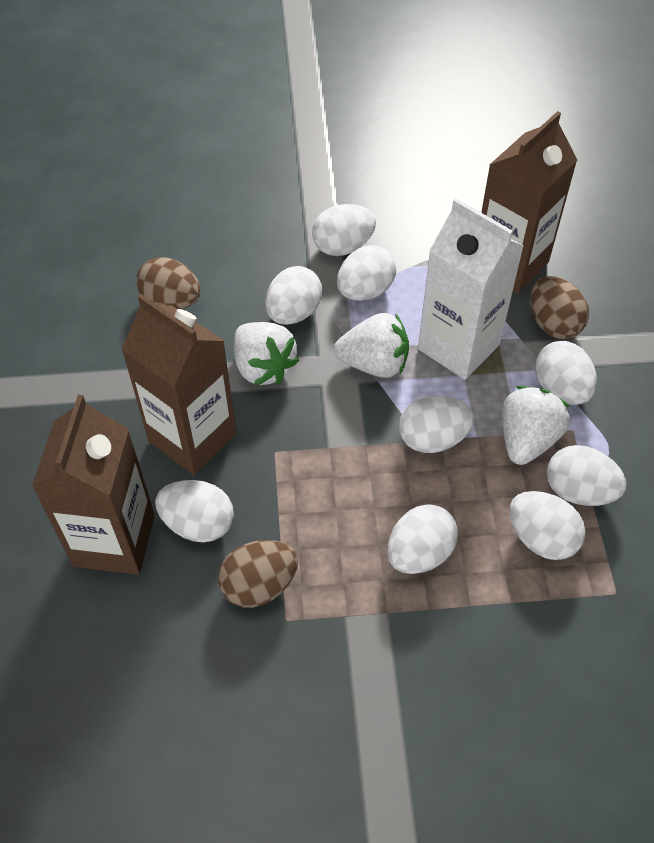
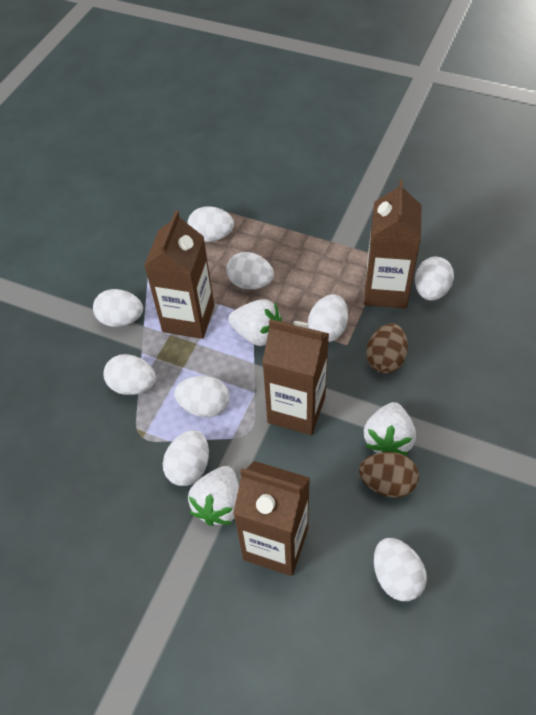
brown carton: [32,395,155,575] [122,294,237,475] [481,111,577,294] = 3 -> [144,210,214,339] [233,461,310,576] [262,319,329,435] [364,180,422,309] = 4
brown egg: [136,257,200,309] [218,540,298,608] [530,276,589,339] = 3 -> [359,452,419,498] [366,324,408,373] = 2
white carton: [418,198,524,380] = 1 -> none = 0

